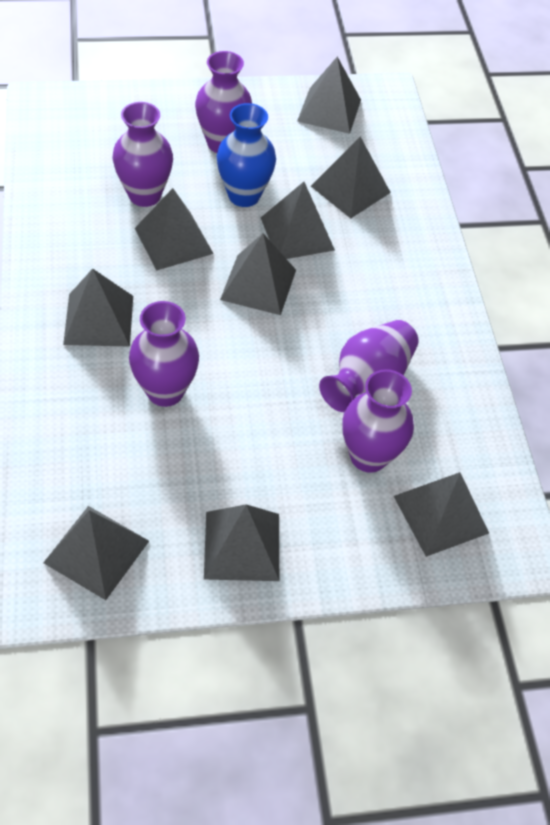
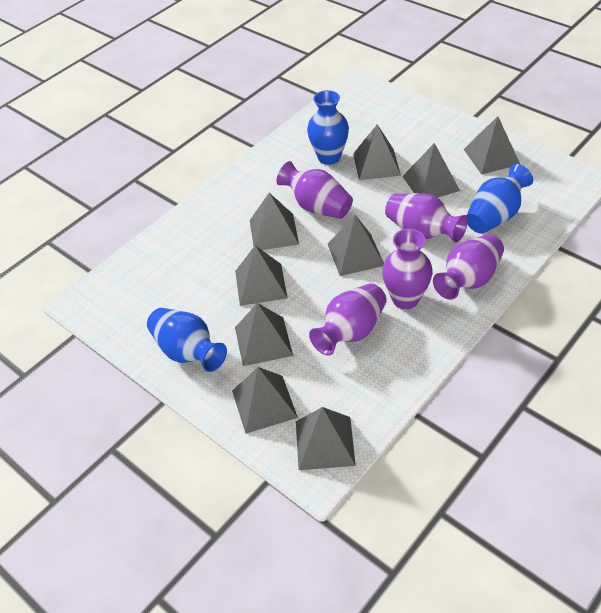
blue vase: [217,103,276,207] = 1 -> [147,308,227,372] [307,90,349,165] [466,164,533,234] = 3

